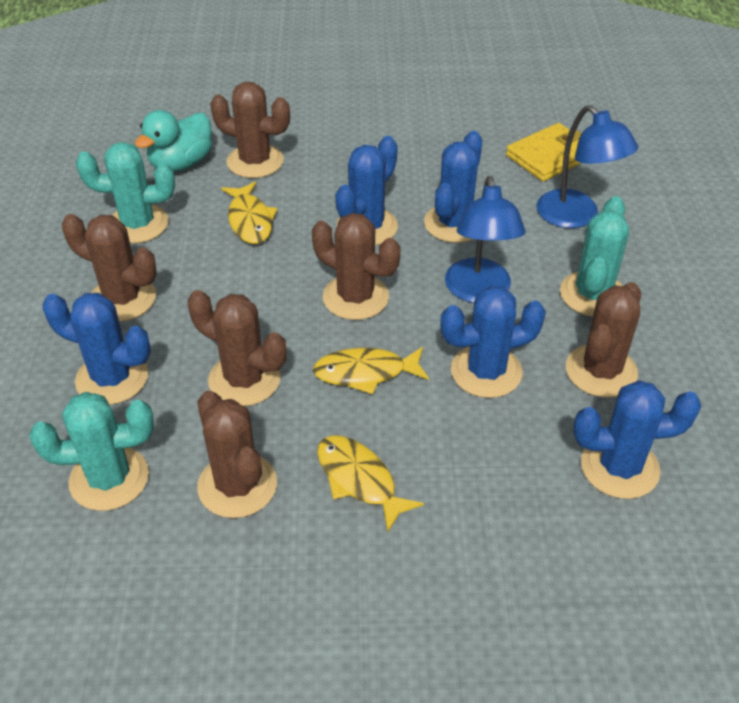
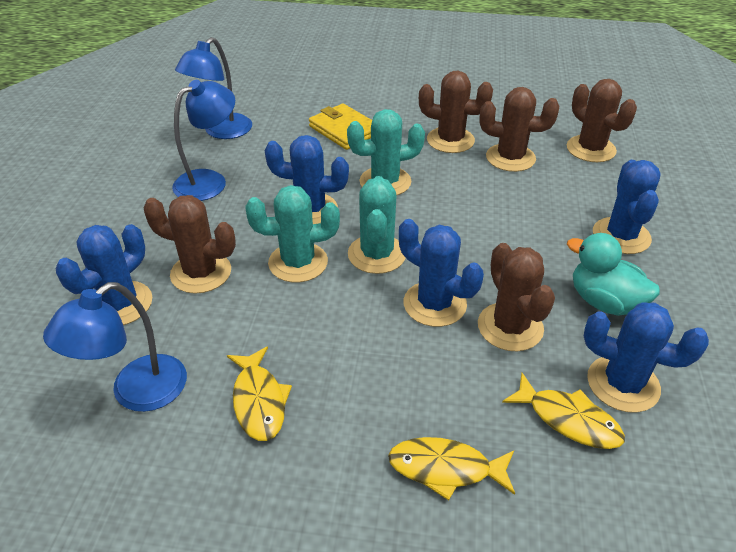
blue lamp: [445,176,525,303] [537,105,638,228] = 2 -> [43,282,187,412] [172,80,235,201] [175,37,252,139] = 3
brown cactus: [62,214,157,322] [188,290,287,406] [197,391,277,518] [210,82,290,178] [312,213,400,320] [566,282,641,397] = 6 -> [143,195,236,293] [419,71,493,153] [478,243,555,351] [480,87,559,172] [567,79,637,162] = 5

